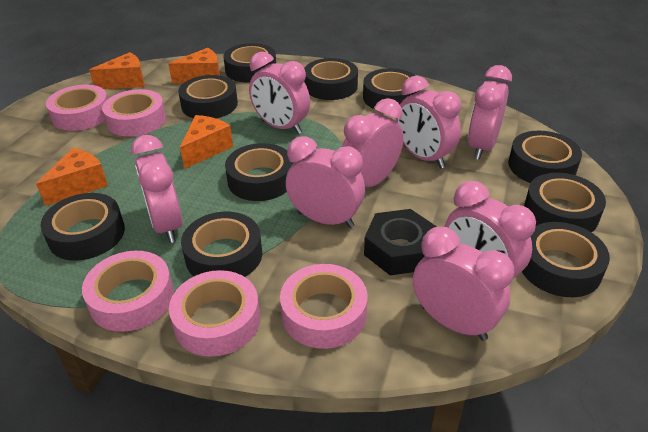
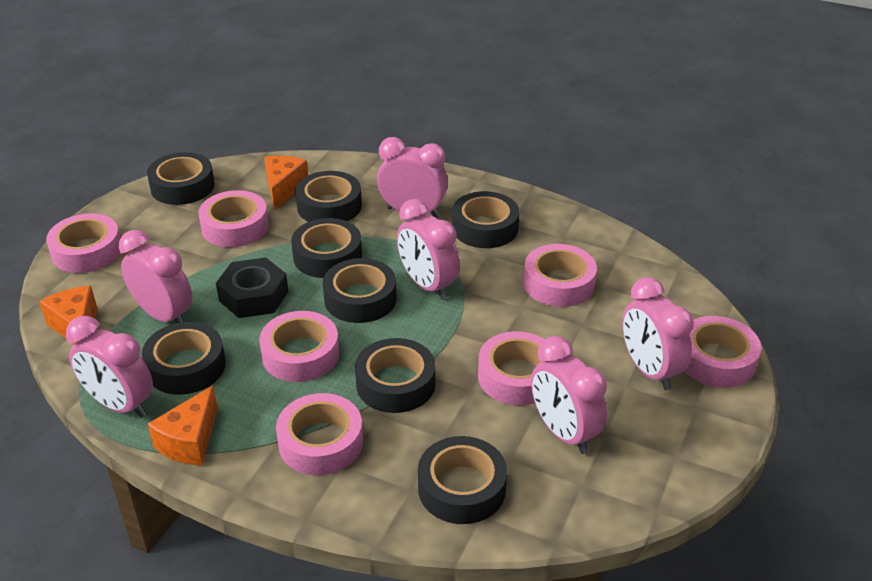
black tape: [40,193,125,261] [178,75,238,118] [181,212,262,277] [223,43,276,83] [225,143,293,201] [304,58,358,100] [363,68,419,110] [508,131,582,183] [522,222,610,297] [524,173,606,232] = 10 -> [142,322,226,395] [147,152,215,205] [291,218,362,278] [295,171,362,222] [323,258,397,323] [355,338,436,413] [418,436,507,524] [452,191,519,248] = 8
orange cheese: [36,148,108,206] [89,52,145,89] [168,48,220,83] [180,115,233,169] = 4 -> [39,286,98,344] [148,385,218,466] [264,156,308,210] = 3
pink clock: [131,135,183,243] [249,52,310,134] [286,136,365,228] [342,98,403,187] [396,76,461,168] [413,227,514,341] [444,181,536,279] [468,65,512,160] = 8 -> [66,316,153,418] [119,230,192,323] [377,137,448,218] [397,199,460,300] [531,336,607,454] [622,277,694,390] = 6
pink tape: [46,85,108,131] [82,251,174,332] [102,89,166,137] [169,270,260,357] [280,264,367,349] = 5 -> [46,214,120,273] [198,190,269,247] [259,311,339,382] [276,393,363,475] [478,331,545,405] [523,244,597,307] [684,316,761,388] = 7

